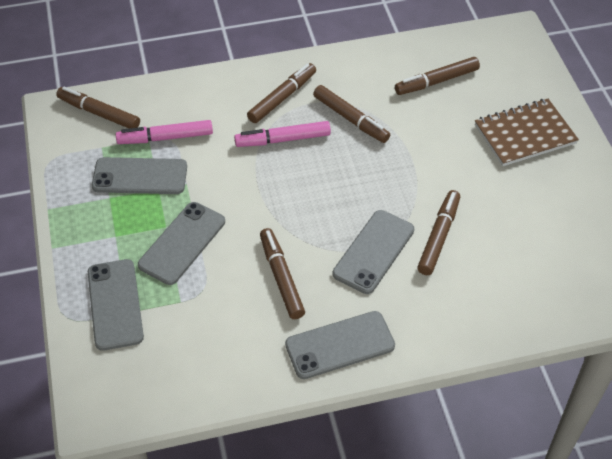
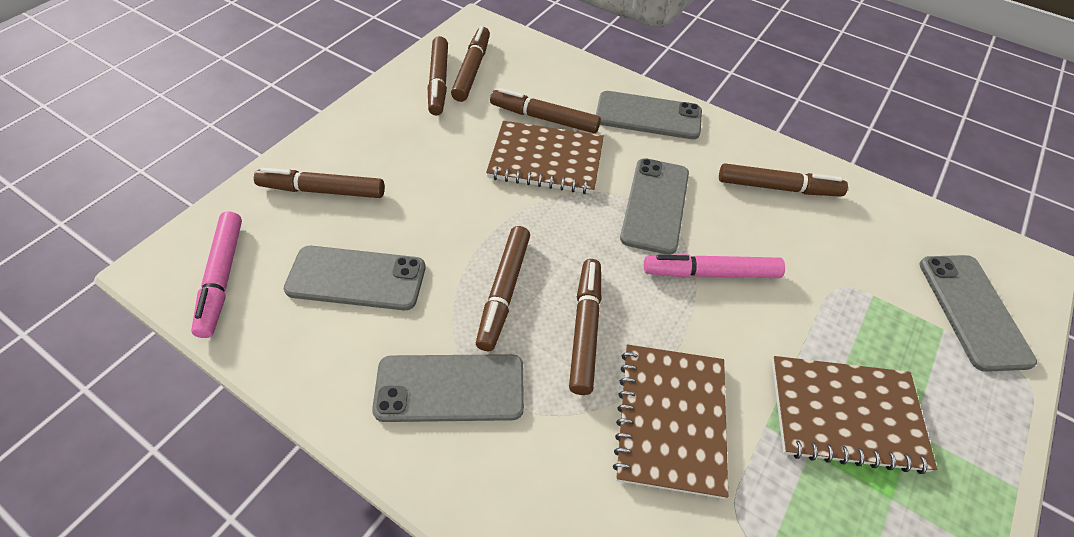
brown marker: [56,87,140,129] [247,63,316,123] [260,228,305,319] [313,85,390,143] [395,57,480,95] [417,190,460,275] = 6 -> [254,168,385,198] [428,36,448,116] [451,26,490,102] [476,226,530,351] [490,88,601,133] [569,259,601,395] [719,163,848,197] = 7
brown notebook: [475,99,579,166] = 1 -> [486,121,604,194] [613,345,728,499] [772,356,937,474] = 3

